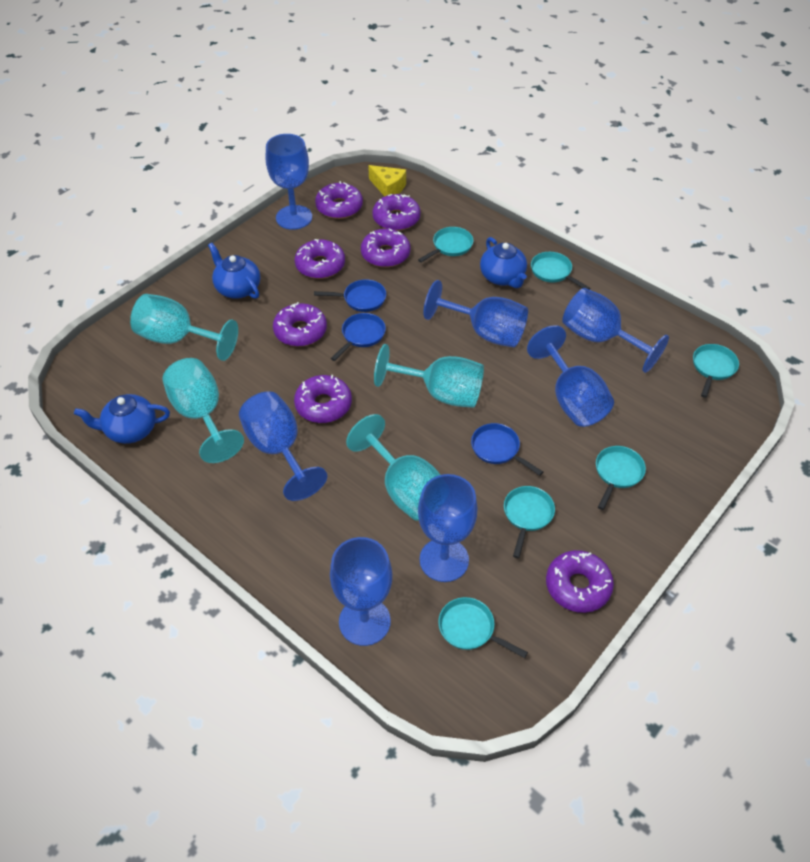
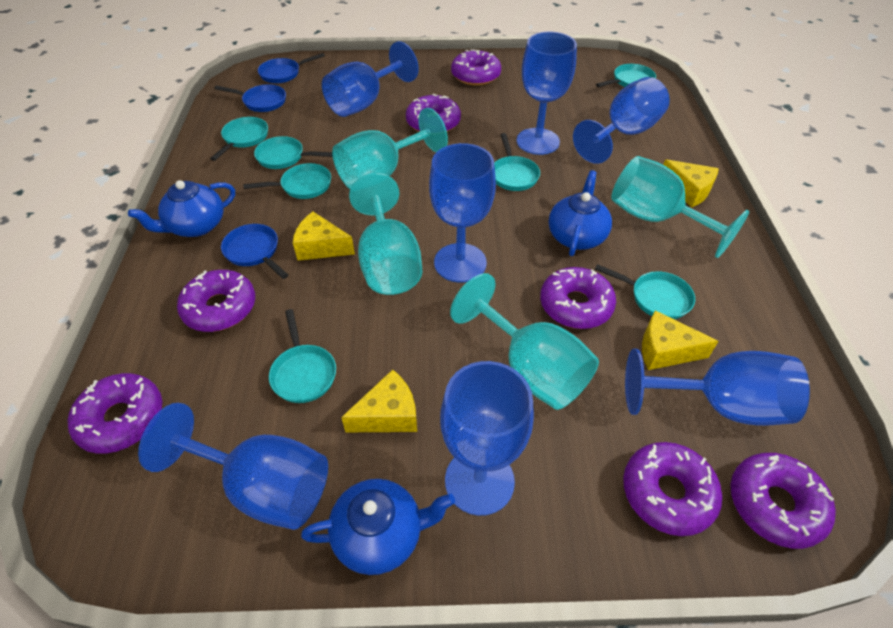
turquoise pan: [418,227,473,263] [438,597,528,658] [504,486,555,558] [531,252,591,290] [596,446,646,510] [693,344,739,398] = 6 -> [210,117,268,161] [243,163,331,199] [254,136,333,169] [269,309,336,403] [494,133,540,191] [595,264,695,319] [596,64,656,87] = 7
yellow cheese: [368,165,406,197] = 1 -> [293,212,355,261] [341,370,417,432] [642,310,719,370] [663,159,719,208] = 4

